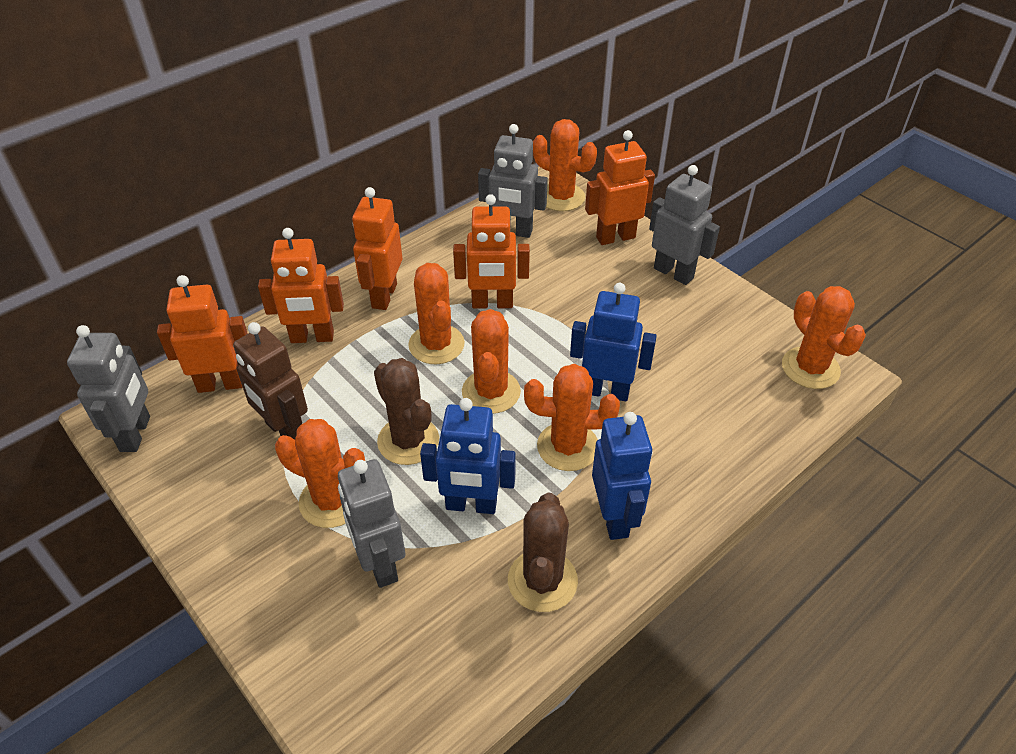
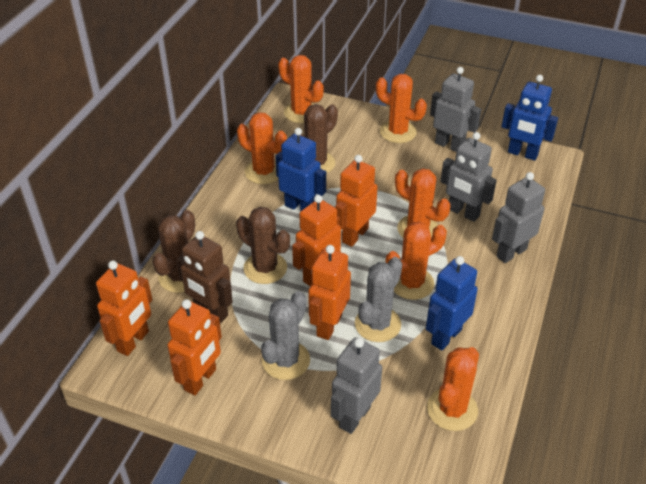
brown cactus: [374,358,439,465] [508,493,578,612] = 2 -> [152,210,195,293] [236,207,290,284] [301,104,338,174] = 3
grey cactus: none = 0 -> [261,291,310,380] [355,257,403,342] = 2

